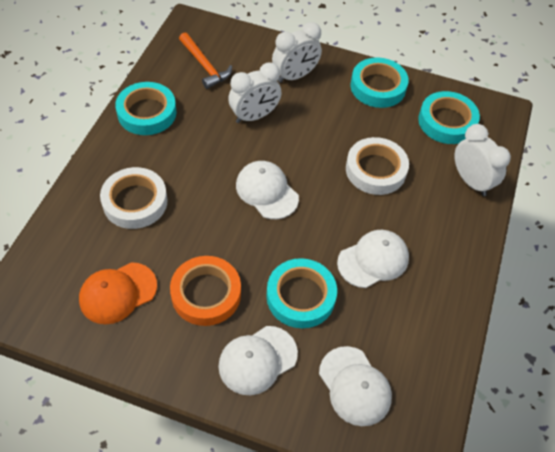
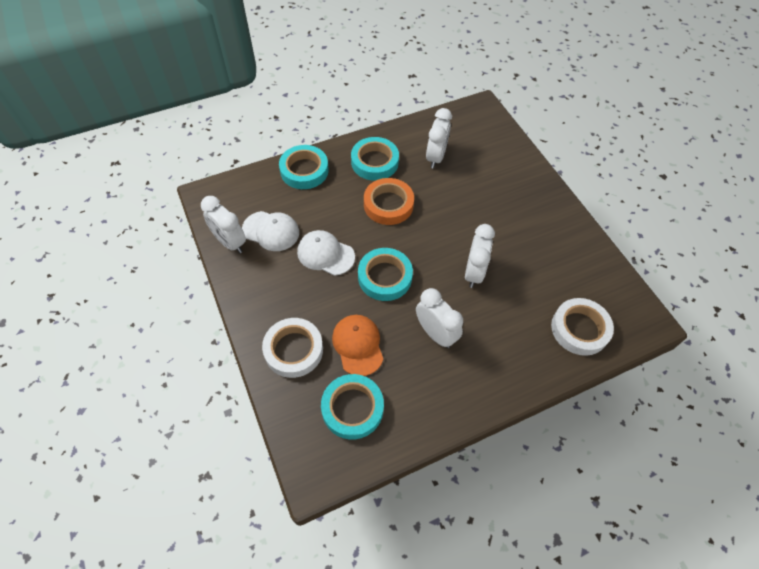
orange hammer: [179,32,232,89] = 1 -> none = 0
white cap: [218,326,298,395] [236,161,299,219] [319,346,392,426] [337,230,409,288] = 4 -> [242,211,299,251] [297,230,355,276] = 2
white clock: [228,62,281,123] [272,22,322,83] [454,124,511,196] = 3 -> [201,196,246,253] [416,288,463,348] [426,108,452,169] [465,224,495,288] = 4

